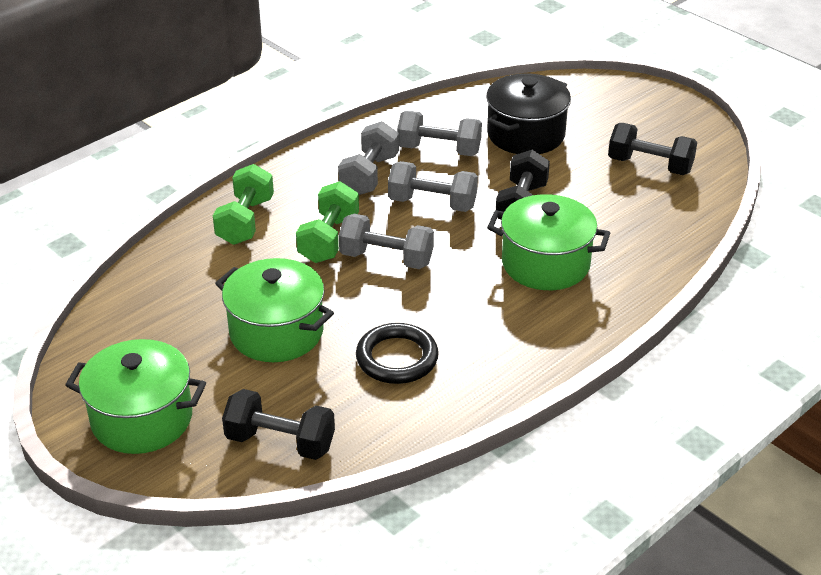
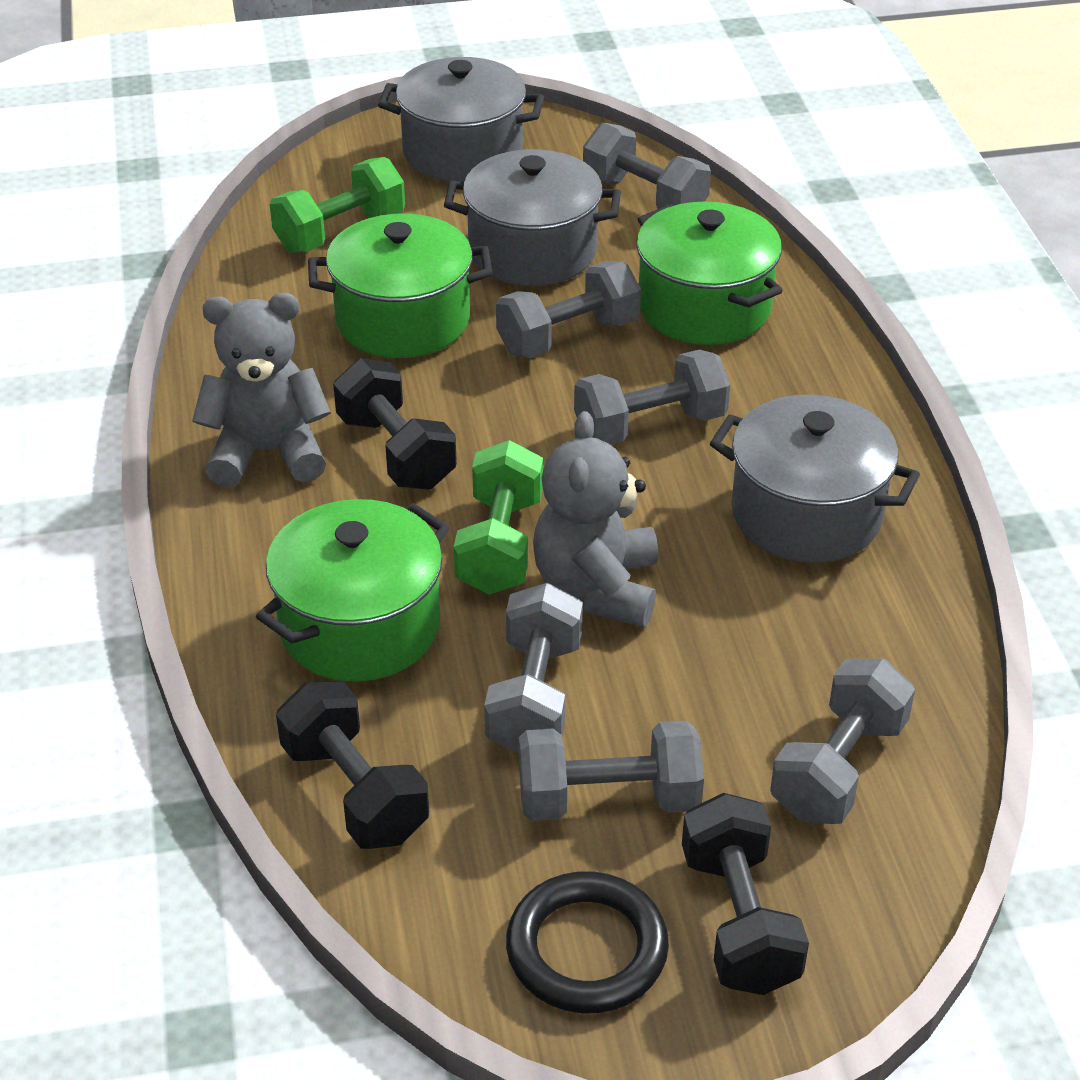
black pot: [486,73,571,154] = 1 -> none = 0
grey dumbbell: [338,121,399,195] [339,214,434,269] [388,161,478,212] [397,111,482,156] = 4 -> [484,582,583,754] [496,261,641,358] [519,721,704,821] [574,350,730,445] [583,123,711,209] [770,659,915,824] = 6
grey pot: none = 0 -> [378,57,544,182] [444,149,621,286] [710,395,920,563] = 3
grey teddy bear: none = 0 -> [192,293,331,487] [533,411,659,627] = 2

